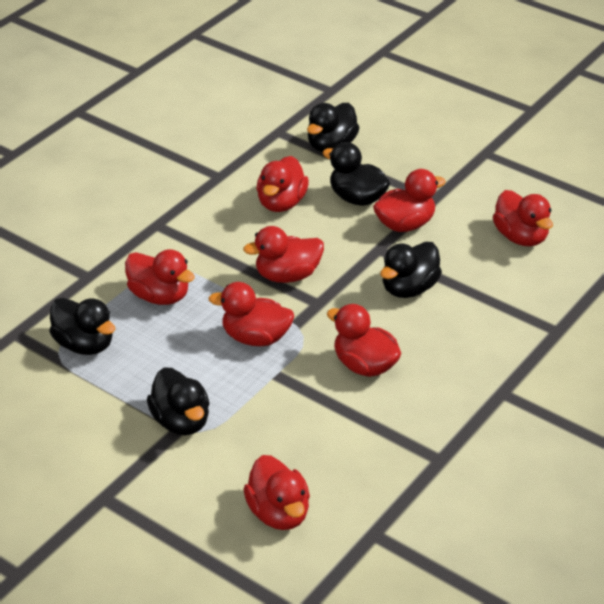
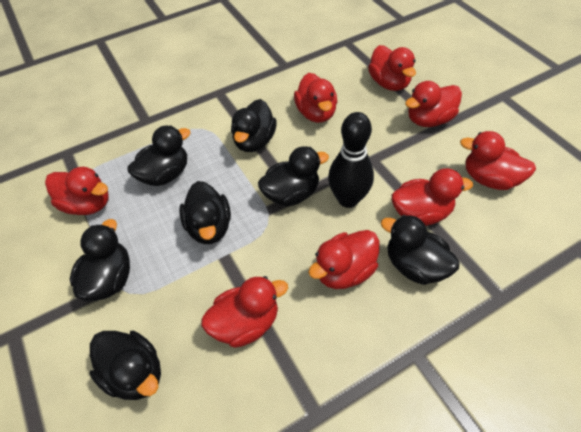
black bowling pin: none = 0 -> [328,112,374,208] = 1
black duck: [49,298,115,355] [147,367,209,435] [307,103,359,152] [323,142,390,206] [380,242,442,298] = 5 -> [70,219,130,301] [90,331,161,400] [127,125,191,186] [179,181,231,244] [231,99,277,152] [258,146,329,206] [381,215,460,285] = 7

